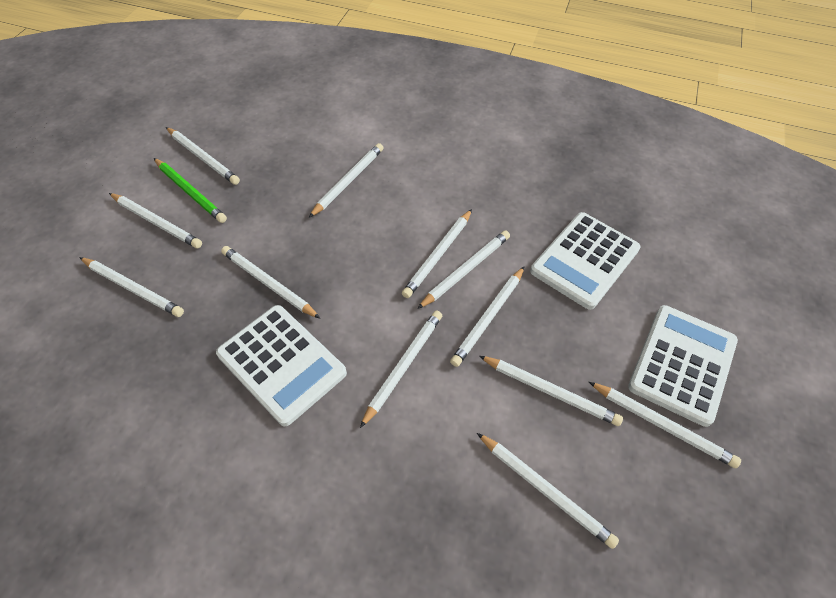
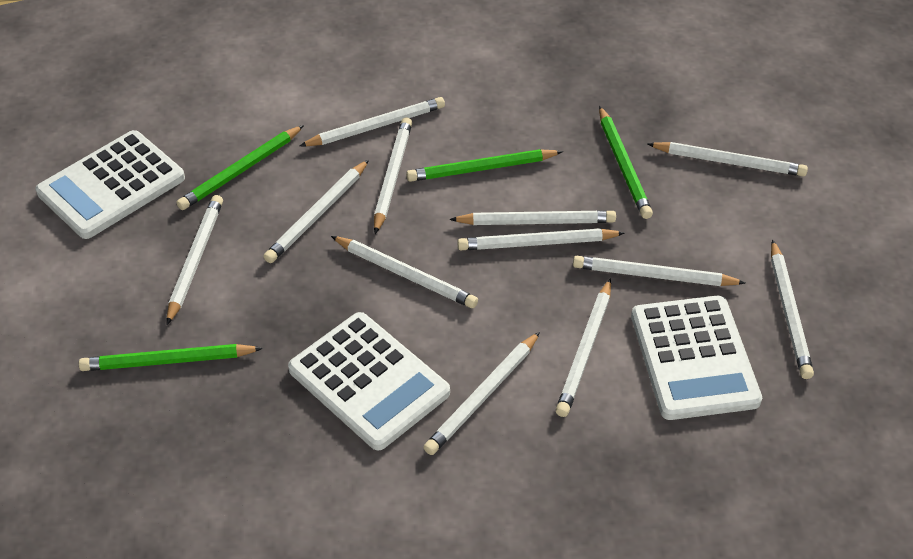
green pencil: [154,158,227,223] = 1 -> [79,344,263,371] [176,125,304,210] [406,149,563,182] [599,106,653,219] = 4

